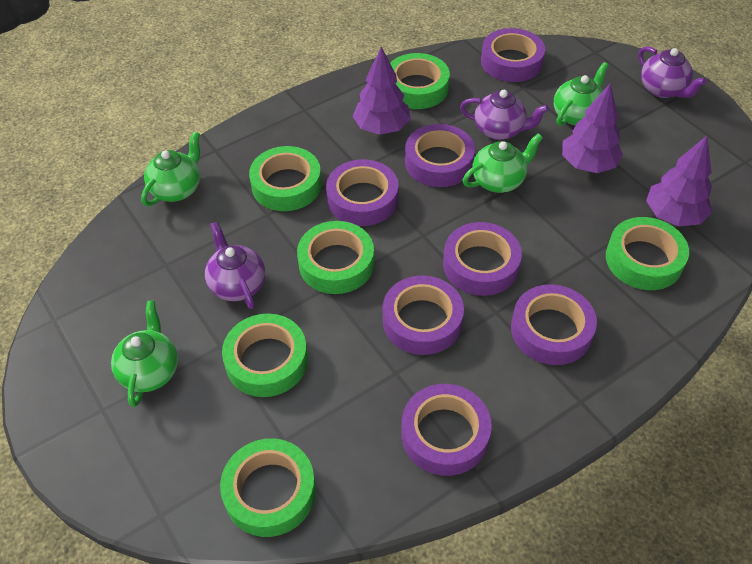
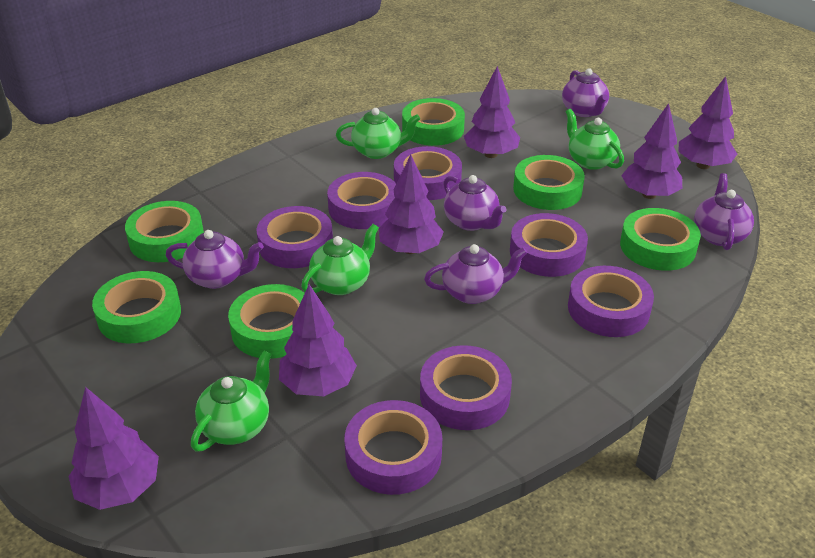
purple teapot: [205,222,265,309] [460,90,549,140] [638,46,707,98] = 3 -> [165,230,264,289] [424,244,527,304] [444,175,506,231] [562,68,609,117] [694,173,754,250] = 5
purple tree: [352,47,411,135] [562,84,623,173] [646,136,712,226] = 3 -> [68,387,159,510] [279,284,357,396] [379,155,444,254] [464,66,520,158] [621,103,682,199] [678,76,737,169] = 6

